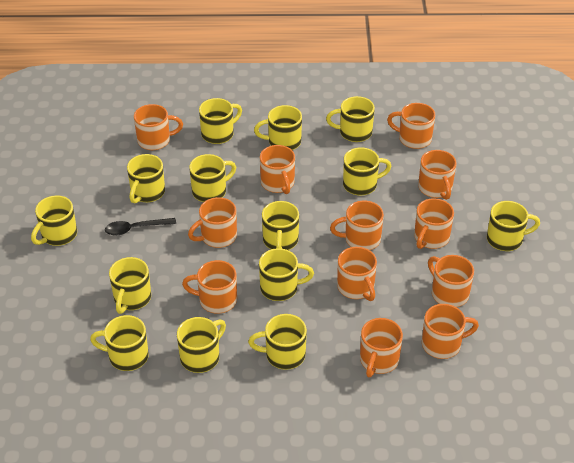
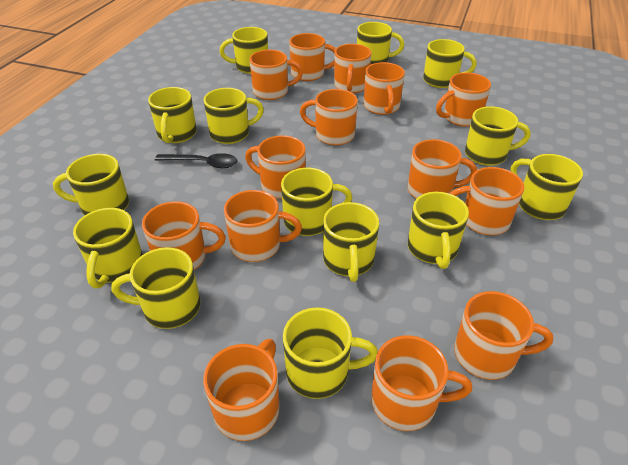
orange mug: [134,104,183,150] [182,260,237,314] [188,197,237,248] [260,145,295,194] [330,201,384,250] [337,247,377,301] [360,318,403,377] [387,103,435,149] [414,198,454,249] [418,150,457,200] [422,304,479,359] [428,255,474,307] = 12 -> [142,201,226,270] [203,339,280,441] [224,190,302,262] [245,135,306,199] [250,50,303,100] [289,33,336,81] [300,89,358,146] [334,44,372,93] [364,62,405,115] [371,335,472,431] [408,139,477,199] [436,72,491,127] [449,167,524,235] [454,291,553,380] = 14

